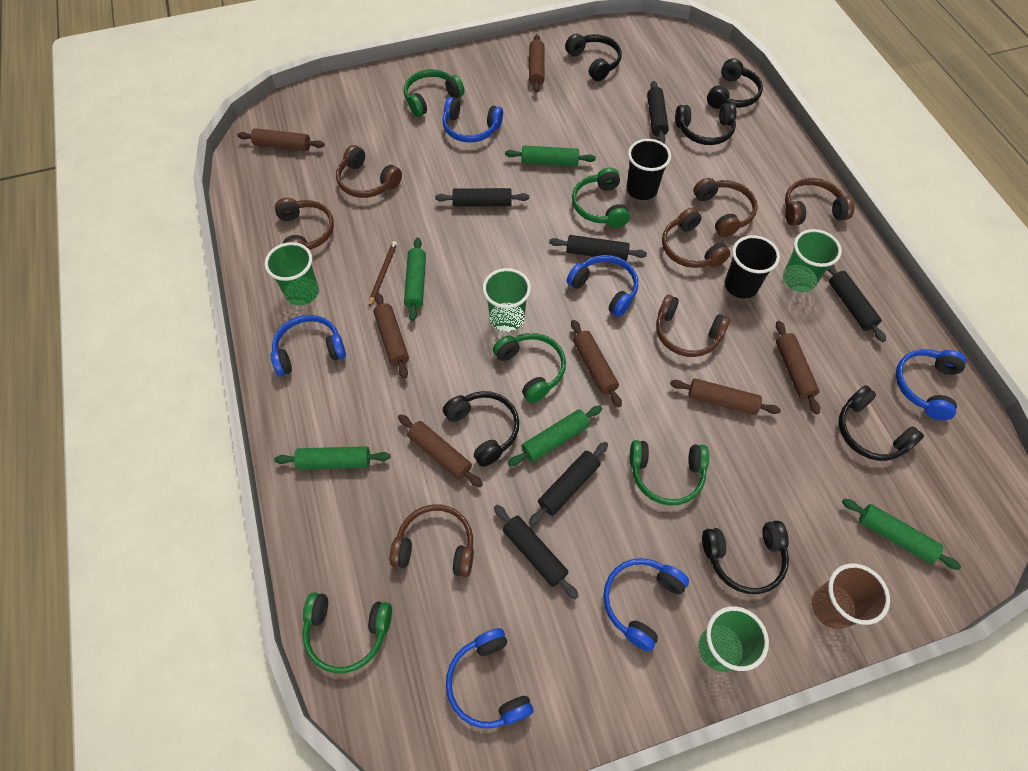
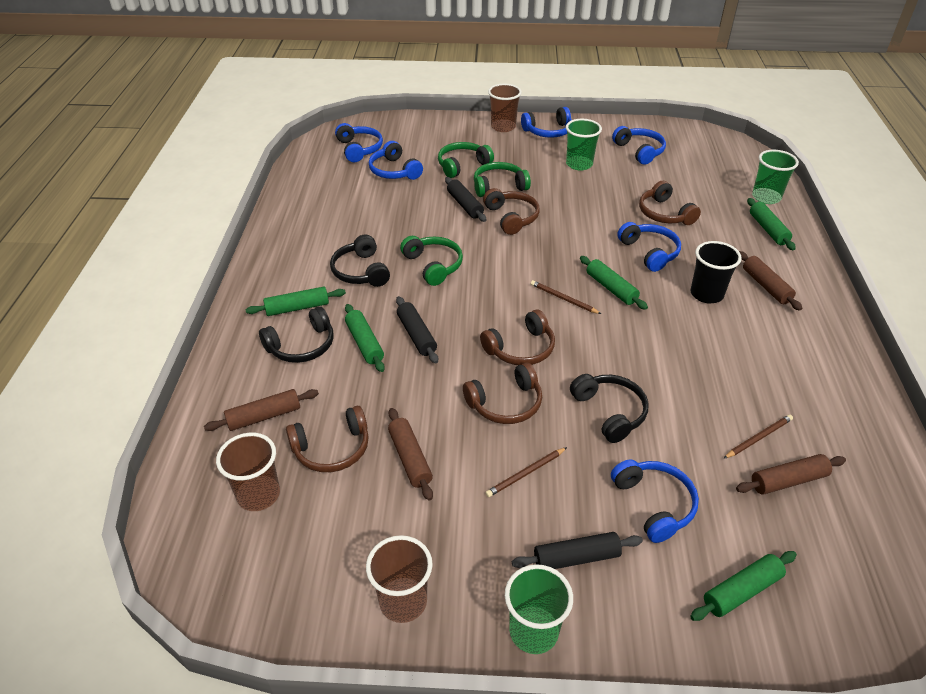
black cup: [627,139,671,200] [725,235,780,299] = 2 -> [690,241,742,304] = 1
black headphones: [443,391,519,467] [565,34,622,81] [675,103,736,145] [702,521,789,594] [707,58,763,109] [839,385,924,461] = 6 -> [259,307,334,363] [330,234,390,287] [570,374,649,443] = 3
black rolling pin: [435,188,529,207] [494,505,579,599] [529,442,608,526] [549,235,647,261] [647,81,669,143] [827,264,886,342] = 6 -> [396,296,438,364] [445,177,486,222] [512,532,643,569] = 3
brown cup: [812,564,890,629] = 1 -> [216,433,280,511] [366,535,433,623] [488,84,522,132] = 3
brown headphones: [275,198,334,250] [336,145,402,198] [390,504,474,577] [656,295,730,357] [662,208,730,268] [693,178,758,237] [785,178,854,226] = 7 -> [286,406,369,472] [463,362,542,424] [480,310,555,365] [483,188,540,235] [639,181,701,225] = 5
brown pencil: [369,241,397,307] = 1 -> [486,447,567,497] [531,280,601,314] [723,415,793,459] = 3
brown rolling pin: [237,128,325,151] [374,293,409,379] [398,414,483,487] [529,34,544,93] [571,320,622,408] [670,378,781,415] [776,321,820,414] = 7 -> [204,389,319,431] [388,408,433,501] [736,454,846,495] [739,251,802,311] = 4
green cup: [264,242,319,306] [483,268,531,332] [698,606,769,672] [783,229,842,292] = 4 -> [505,564,573,654] [566,119,602,171] [752,150,799,204] = 3
green headphones: [303,592,392,673] [404,69,464,117] [493,333,566,403] [572,167,630,228] [630,440,709,506] = 5 -> [400,236,463,286] [438,142,494,178] [474,162,531,197] = 3

